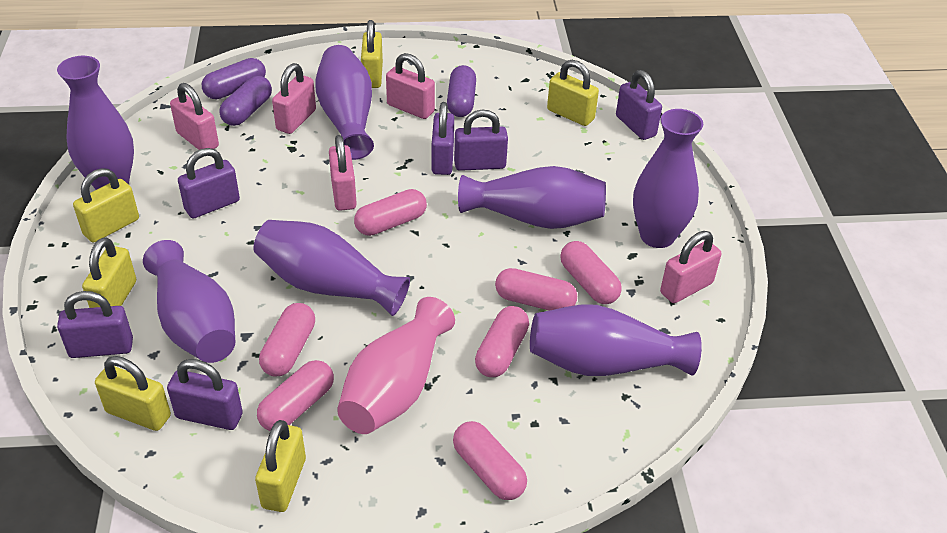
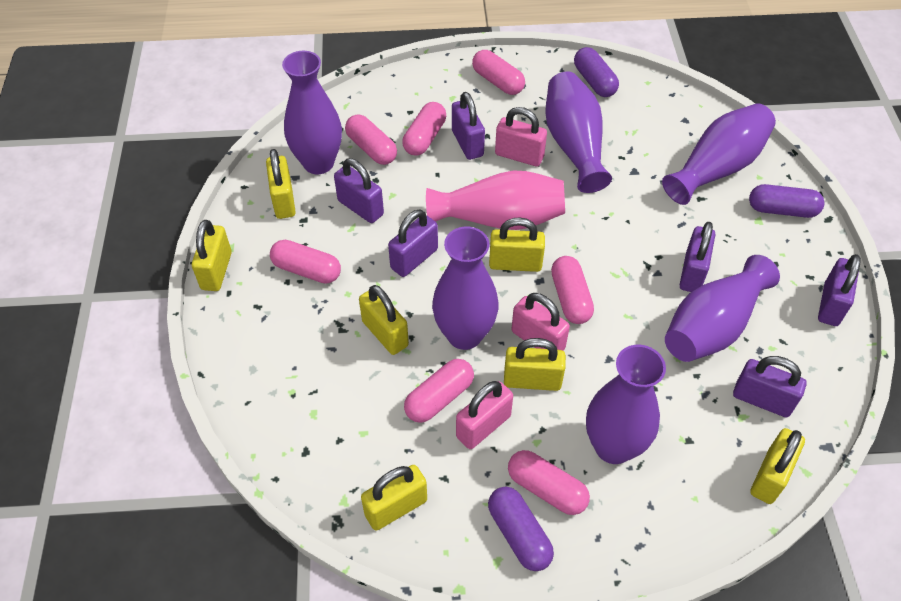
pink padlock: [170,83,219,150] [272,63,316,134] [329,135,357,211] [386,53,435,119] [660,231,722,303] = 5 -> [456,381,513,449] [495,107,547,167] [511,293,570,350] = 3
purple vase: [57,56,134,190] [143,240,235,363] [254,220,410,316] [316,45,374,160] [458,166,606,229] [530,304,702,376] [633,109,703,248] = 7 -> [282,51,342,174] [432,227,499,350] [545,71,612,193] [586,345,666,464] [662,103,776,205] [665,255,780,362] = 6
yellow padlock: [73,168,139,243] [82,237,136,308] [95,356,171,431] [255,420,306,512] [361,20,383,88] [547,60,599,126] = 6 -> [192,220,232,291] [266,149,296,219] [359,285,409,355] [361,465,427,531] [489,217,545,272] [504,338,566,391] [750,428,805,504] = 7

